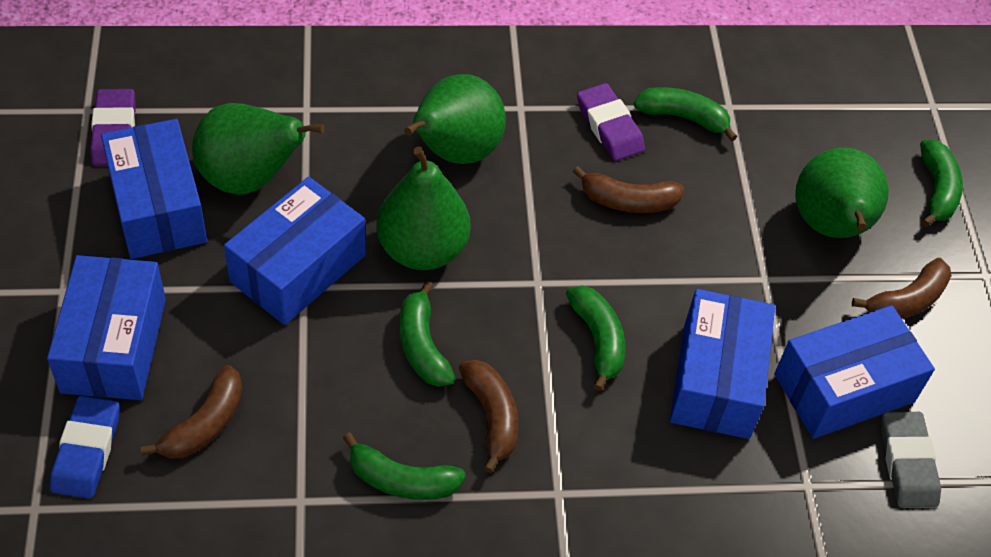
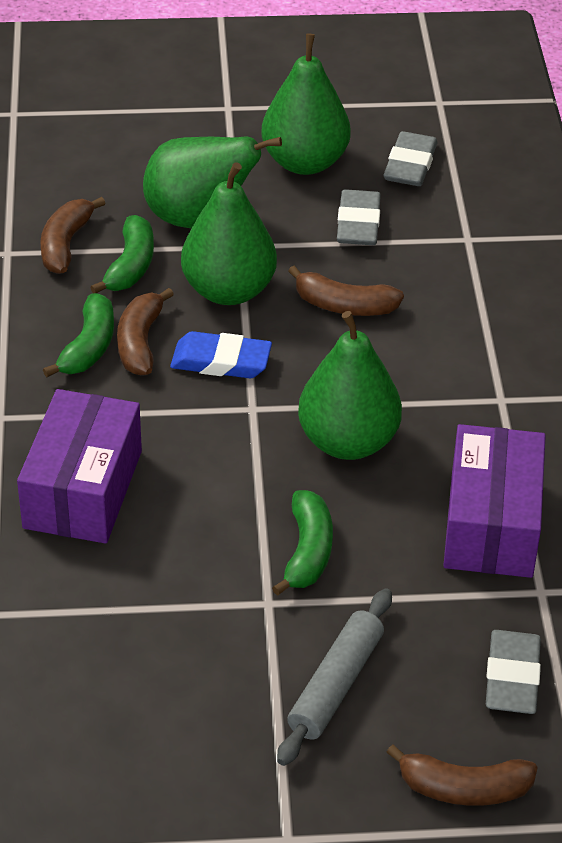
blue box: [47,255,166,400] [101,119,207,259] [224,177,366,325] [670,289,775,439] [774,305,935,439] = 5 -> none = 0
green banana: [343,432,466,500] [399,281,455,387] [566,286,625,391] [634,87,737,142] [920,140,963,227] = 5 -> [43,293,114,377] [90,215,154,293] [272,490,333,596] = 3
grey eraser: [881,412,941,508] = 1 -> [337,189,381,245] [383,131,437,186] [486,630,541,714] = 3
grey rolling pin: none = 0 -> [277,588,392,766] = 1
purple box: none = 0 -> [17,389,142,544] [443,424,546,578] = 2
purple eraser: [90,89,136,166] [577,83,645,161] = 2 -> none = 0

